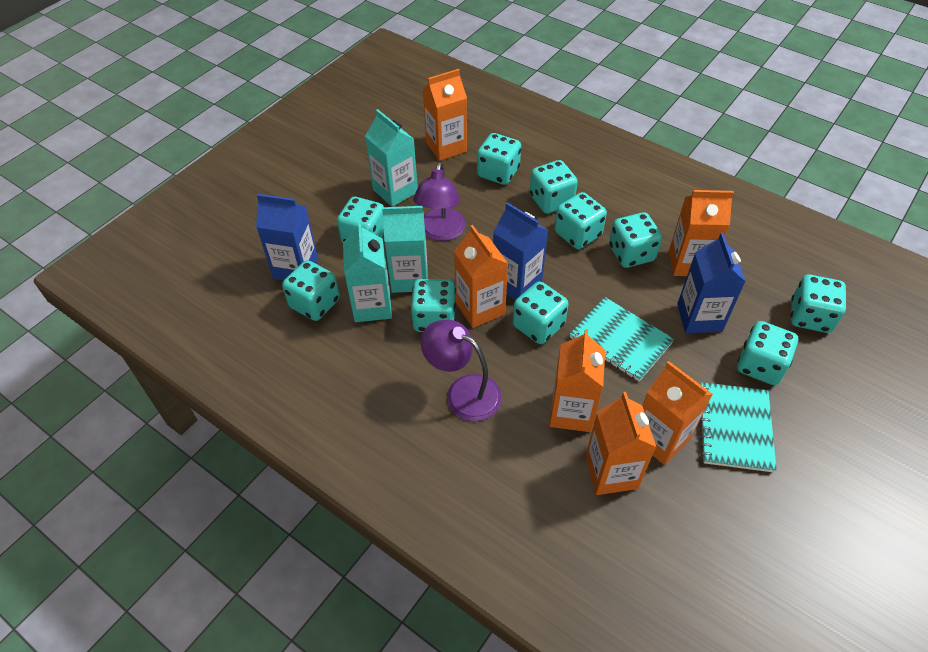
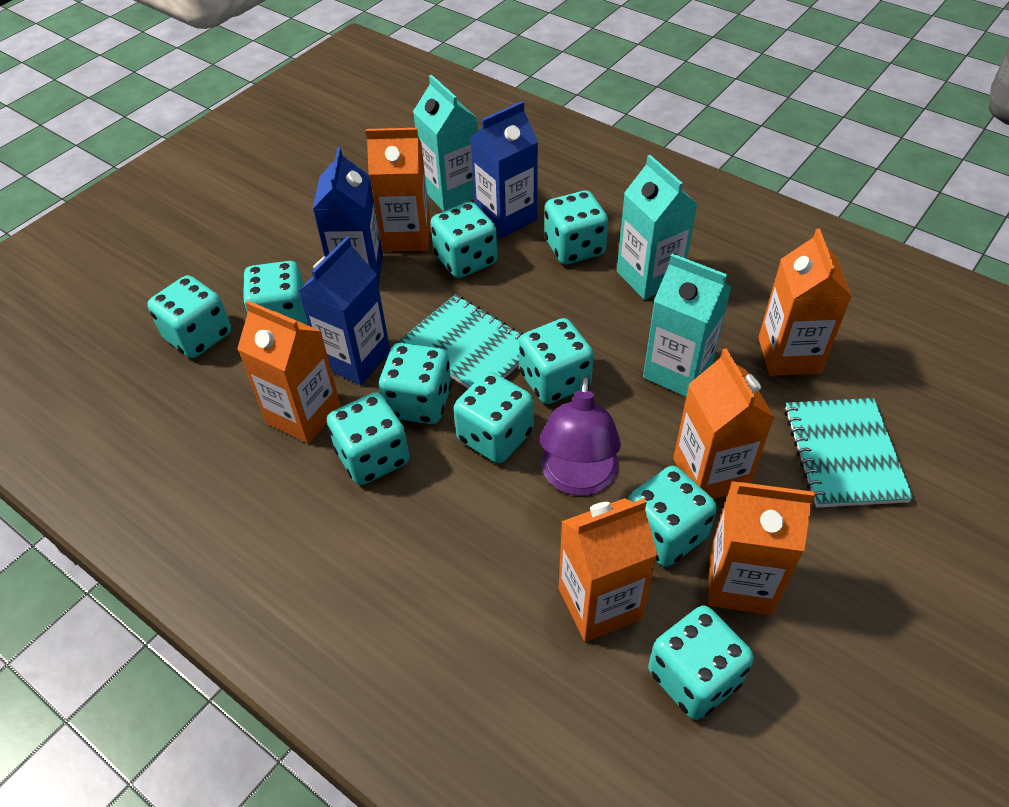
purple lamp: [413,162,466,241] [421,320,502,421] = 2 -> [540,376,621,496] = 1

